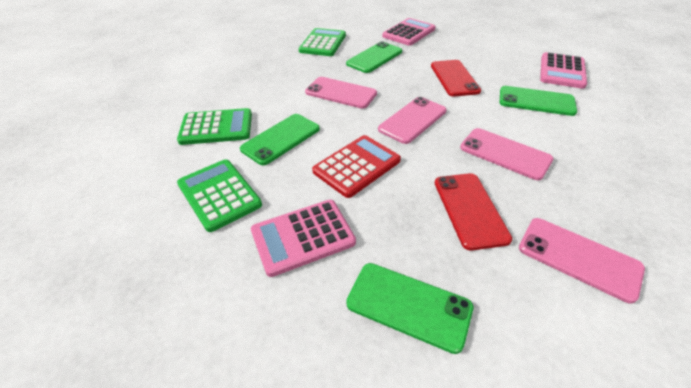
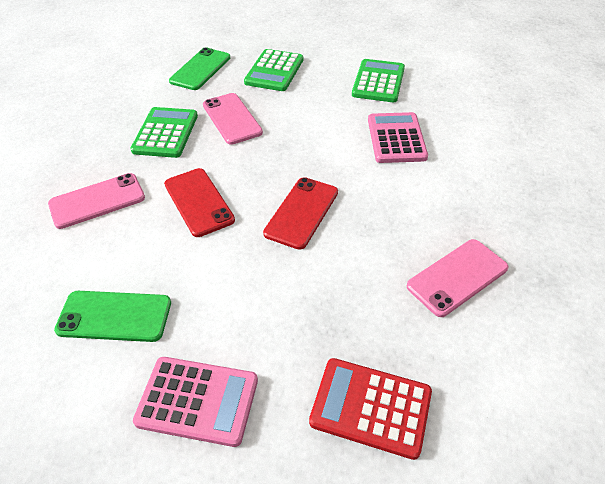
green phone: [240,114,320,165] [346,41,402,73] [346,263,473,354] [500,86,577,116] = 4 -> [54,291,171,342] [169,47,230,90] = 2
pink calculator: [251,200,356,277] [382,18,436,46] [540,52,587,89] = 3 -> [133,357,258,447] [368,112,428,163] = 2
pink phone: [305,77,377,109] [378,97,447,144] [460,128,554,180] [519,218,645,303] = 4 -> [48,173,145,229] [203,93,263,145] [407,239,509,317] = 3

